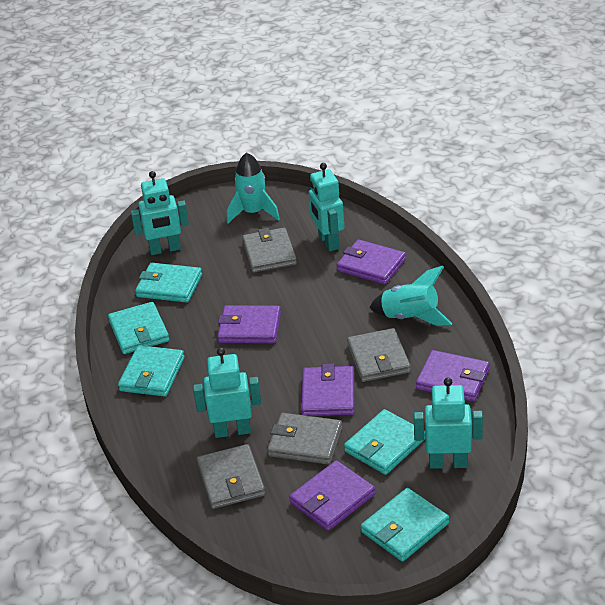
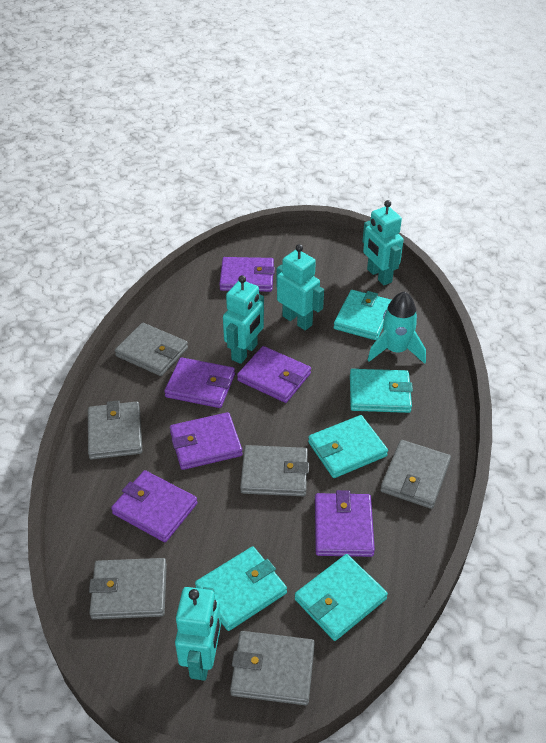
grey wallet: [197,444,265,509] [242,228,297,273] [267,413,342,465] [347,328,411,382] = 4 -> [88,400,142,459] [89,558,167,620] [115,323,188,376] [230,631,315,705] [240,445,309,496] [380,440,451,509] = 6
purple wallet: [217,305,281,344] [289,460,375,531] [301,364,354,416] [337,239,406,285] [416,350,490,402] = 5 -> [111,470,197,542] [164,357,235,408] [170,412,243,470] [219,257,275,292] [237,346,311,403] [315,490,375,557] = 6
turquoise rocket: [227,152,280,224] [369,266,453,326] = 2 -> [368,291,426,364] = 1

